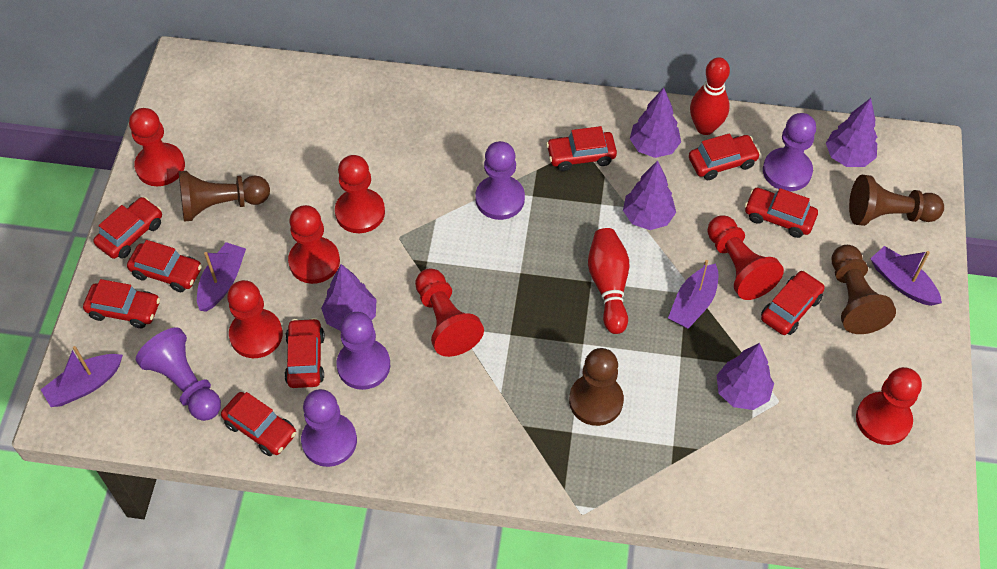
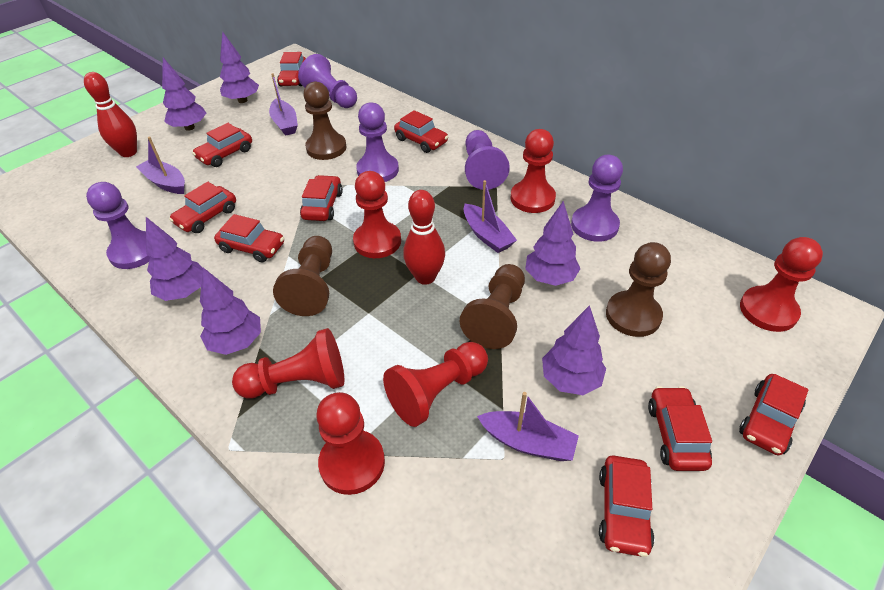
purple tree: [321,264,377,331] [623,160,676,230] [630,88,681,158] [717,343,774,410] [826,98,877,167] = 5 -> [146,217,203,301] [162,57,206,131] [200,268,261,355] [220,31,259,103] [525,201,581,286] [542,305,606,395] = 6
red pawn: [129,108,185,186] [227,280,283,358] [288,205,340,284] [335,155,385,233] [415,268,484,357] [707,215,784,300] [856,367,922,445] = 7 -> [232,328,344,398] [316,392,385,495] [353,171,401,258] [383,342,488,427] [510,129,556,213] [740,237,823,332] = 6

